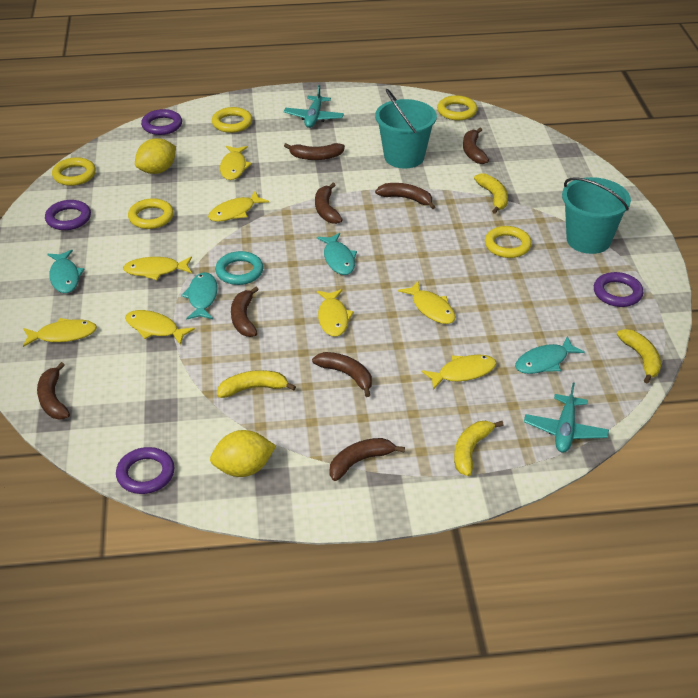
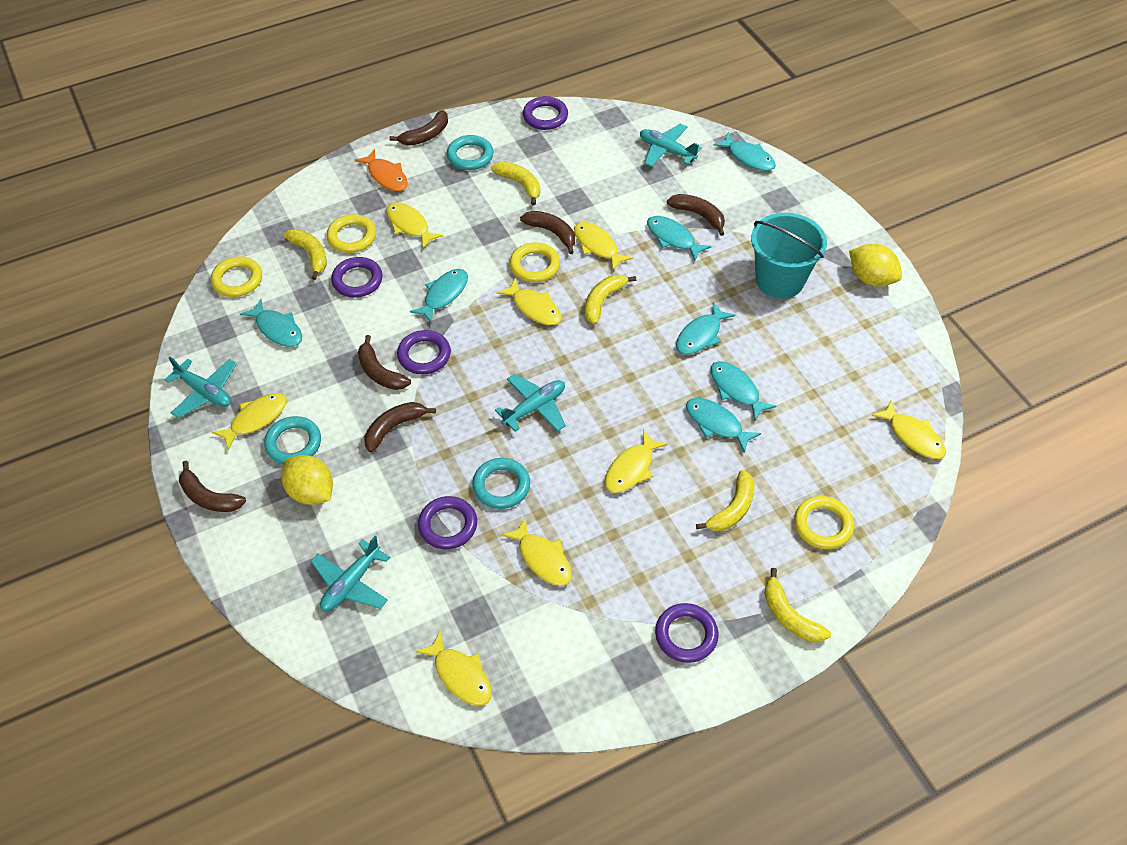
brown banana: [37,362,70,419] [231,287,259,337] [284,143,345,160] [312,352,372,397] [315,183,343,224] [329,438,405,481] [375,183,435,209] [463,128,489,164] = 8 -> [179,461,246,512] [358,335,411,390] [364,402,436,452] [389,110,448,146] [520,211,575,254] [667,194,725,236] = 6
orange fish: none = 0 -> [355,149,408,191] = 1
purple ring: [45,200,91,230] [116,447,175,494] [141,109,182,135] [594,272,643,307] = 4 -> [331,257,383,298] [397,330,451,374] [418,496,477,550] [523,96,568,130] [655,603,719,663] = 5
turquoise bucket: [375,89,437,168] [562,177,631,254] = 2 -> [751,213,827,299] = 1
turquoise fish: [47,250,84,293] [181,272,217,320] [317,233,357,275] [515,336,585,374] = 4 -> [240,299,302,347] [410,269,468,323] [647,216,712,261] [676,302,735,355] [686,398,761,453] [710,361,776,421] [713,132,776,171] = 7
turquoise plane: [284,85,344,128] [524,383,609,453] = 2 -> [164,357,237,418] [311,536,390,611] [495,374,566,432] [640,124,702,167] = 4
turquoise ring: [215,251,264,285] = 1 -> [264,416,321,464] [447,135,493,170] [472,458,530,509] = 3
yellow banana: [217,370,296,398] [454,421,504,476] [474,173,508,214] [617,329,661,383] = 4 -> [283,229,327,280] [491,162,540,205] [585,275,636,324] [696,470,755,531] [764,568,831,642] = 5
yellow ring: [52,157,96,186] [128,198,174,229] [212,107,252,133] [437,95,477,120] [485,226,532,258] = 5 -> [211,256,262,297] [327,214,376,253] [510,242,560,282] [794,496,854,549] = 4

